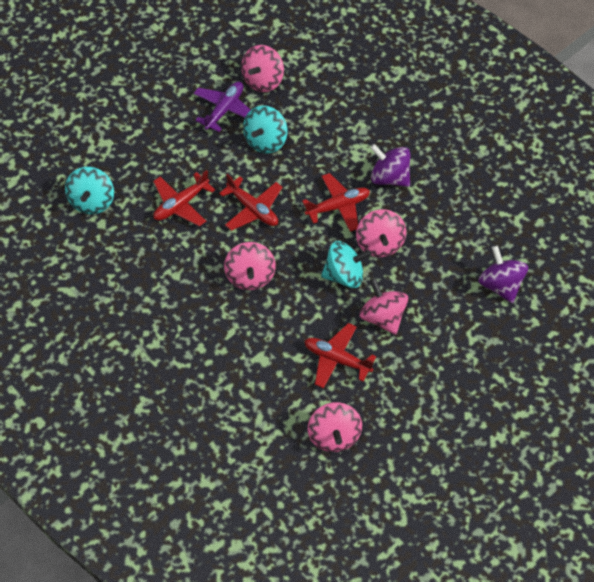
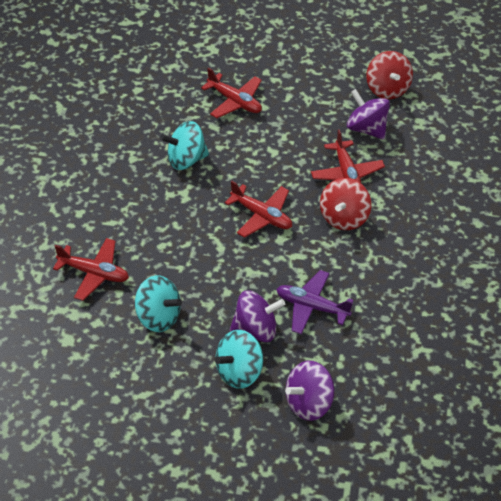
pink spinning top: [224,242,276,290] [241,45,284,92] [308,402,362,452] [356,209,406,257] [360,278,408,335] = 5 -> none = 0
purple spinning top: [370,144,410,187] [478,246,528,303] = 2 -> [230,290,285,342] [285,361,334,421] [347,89,390,140] = 3
red spinning top: none = 0 -> [320,178,371,230] [366,51,413,99] = 2

